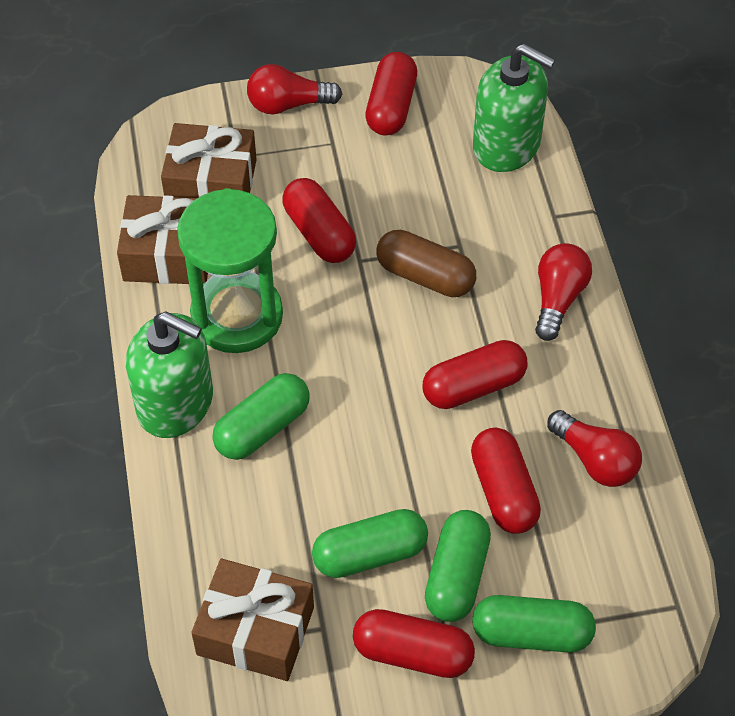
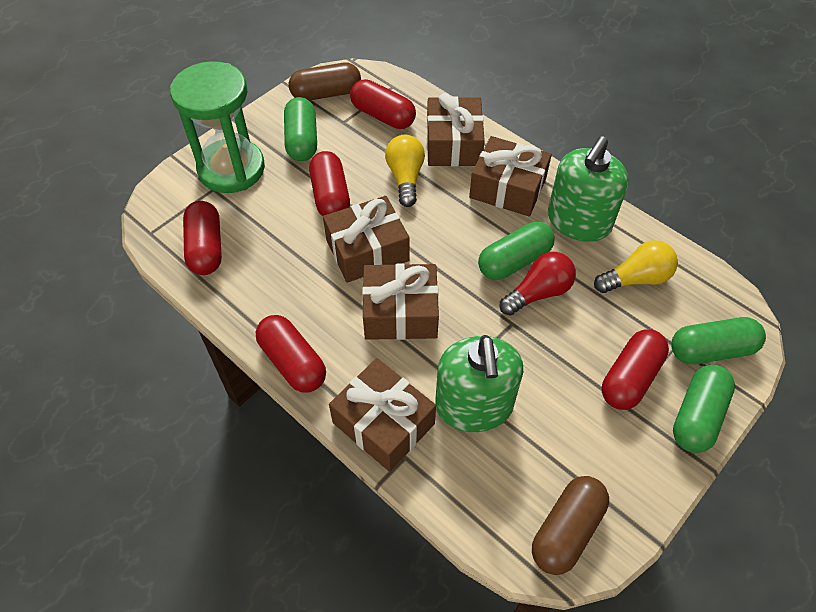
brown capsule: [377,230,476,297] = 1 -> [289,63,361,101] [532,476,609,575] = 2
brown gift: [117,195,208,284] [161,123,257,198] [191,559,314,681] = 3 -> [323,196,410,283] [329,358,436,472] [362,263,439,340] [427,93,485,167] [469,136,552,216] = 5
red light bulb: [247,64,342,114] [535,243,592,341] [547,410,642,487] = 3 -> [500,252,576,316] = 1
yellow light bulb: none = 0 -> [385,135,425,207] [594,240,678,293] = 2

